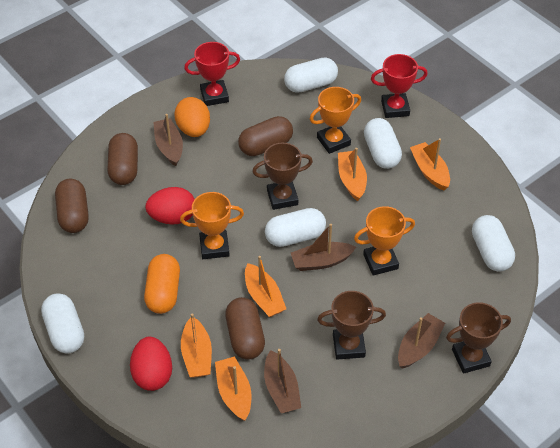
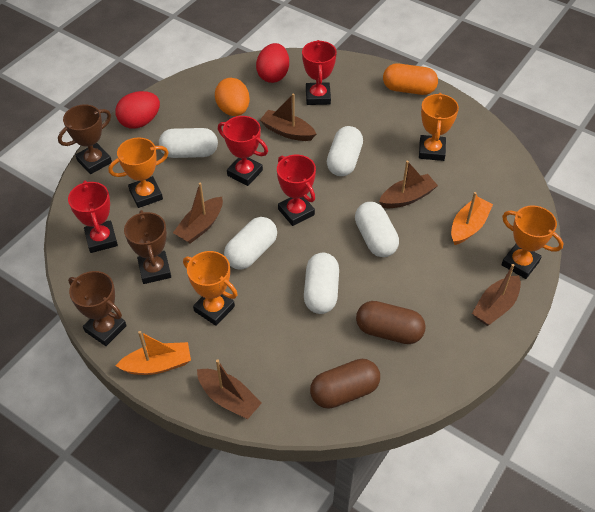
brown boat: [153,114,183,166] [264,349,301,413] [291,224,356,271] [398,313,445,369] = 4 -> [173,183,223,244] [197,359,262,419] [260,93,316,141] [379,161,438,208] [472,264,521,326] = 5
brown capsule: [55,179,89,233] [107,133,138,185] [225,297,265,359] [238,116,293,156] = 4 -> [310,359,380,409] [356,301,426,344] = 2
orange boat: [181,314,212,378] [215,357,252,421] [245,256,286,317] [338,148,367,201] [410,138,450,191] = 5 -> [116,331,191,375] [451,192,493,245] = 2
orange trophy: [180,192,244,259] [309,87,361,154] [354,206,415,276] = 3 -> [108,137,169,208] [183,251,238,326] [419,93,459,161] [501,205,563,279] = 4
red trophy: [184,42,240,106] [371,54,428,118] = 2 -> [68,180,118,253] [218,116,268,186] [277,155,316,226] [302,40,337,105] = 4

